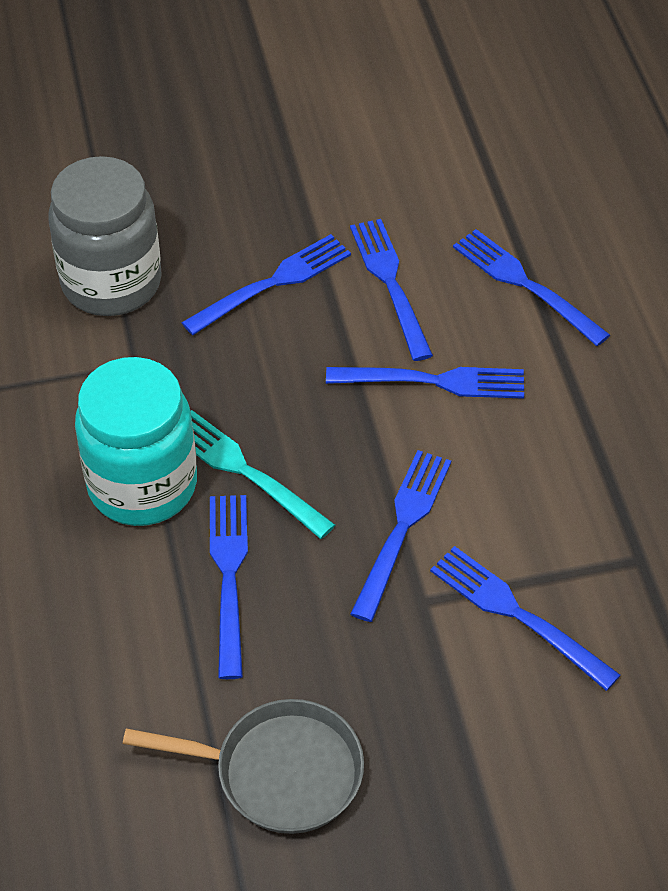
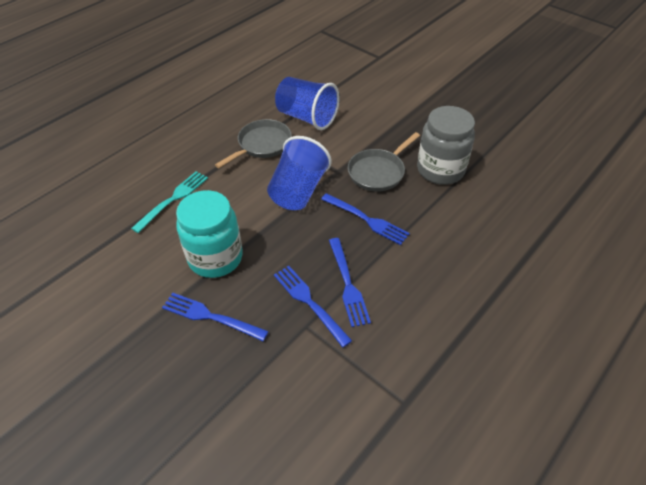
blue cup: none = 0 -> [267,136,332,210] [275,77,340,130] = 2
blue fork: [181,234,351,335] [210,495,248,679] [326,367,524,399] [350,219,433,361] [350,450,451,622] [430,546,621,691] [453,229,610,346] = 7 -> [162,293,269,341] [274,266,352,348] [321,193,410,245] [329,238,371,327] = 4
grey pan: [123,699,364,834] = 1 -> [215,119,292,168] [348,132,420,192] = 2

